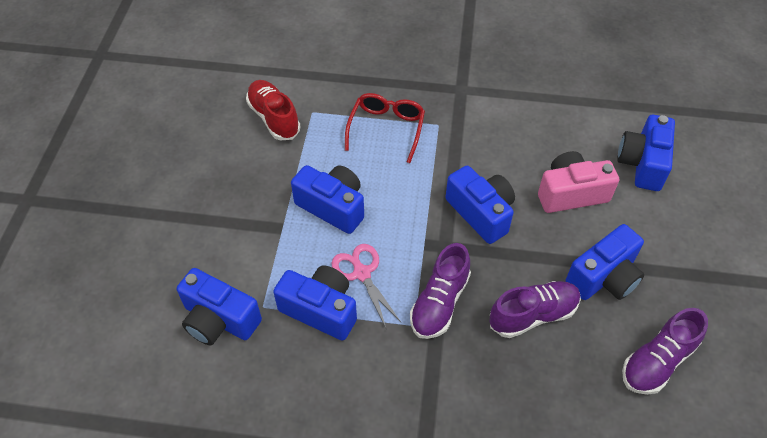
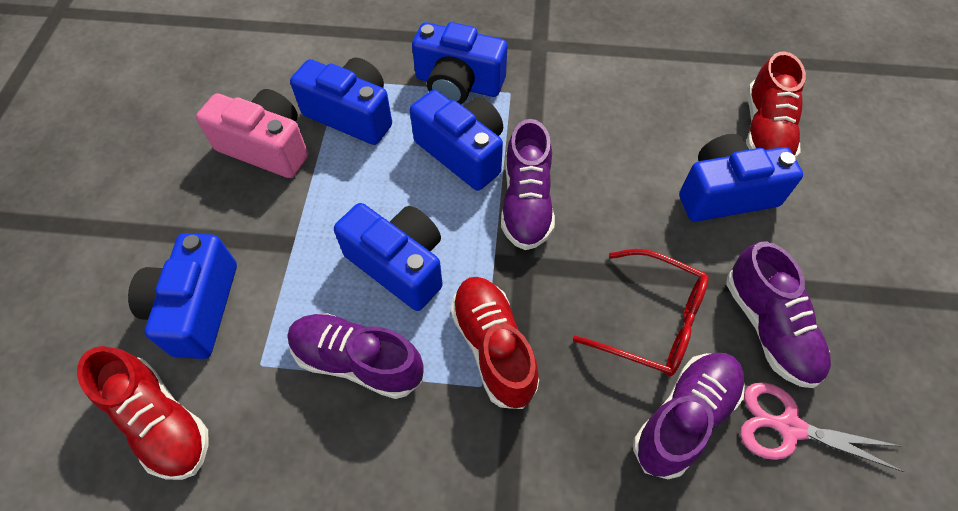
purple shoe: [410,243,471,339] [489,281,581,338] [622,308,708,395] = 3 -> [288,313,424,399] [501,119,555,250] [633,353,745,479] [726,241,831,388] = 4
red shoe: [246,80,301,141] = 1 -> [77,346,209,480] [450,277,539,409] [747,51,806,158] = 3

